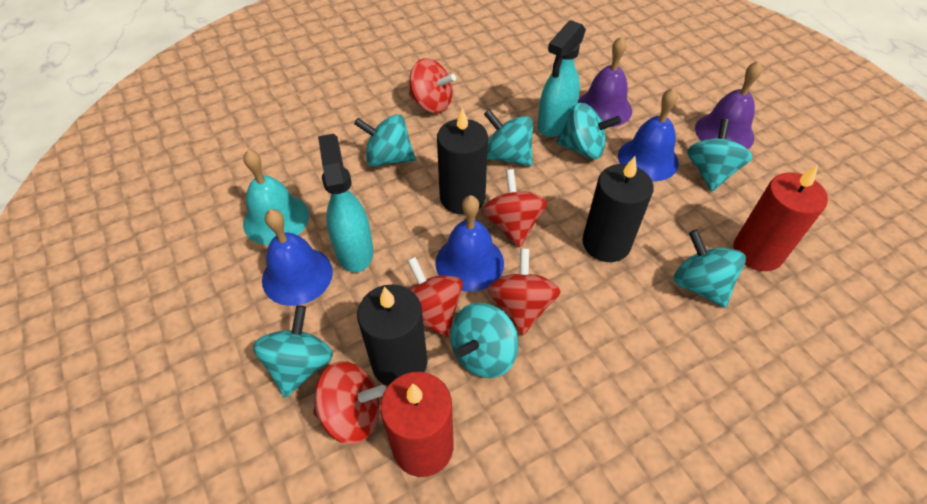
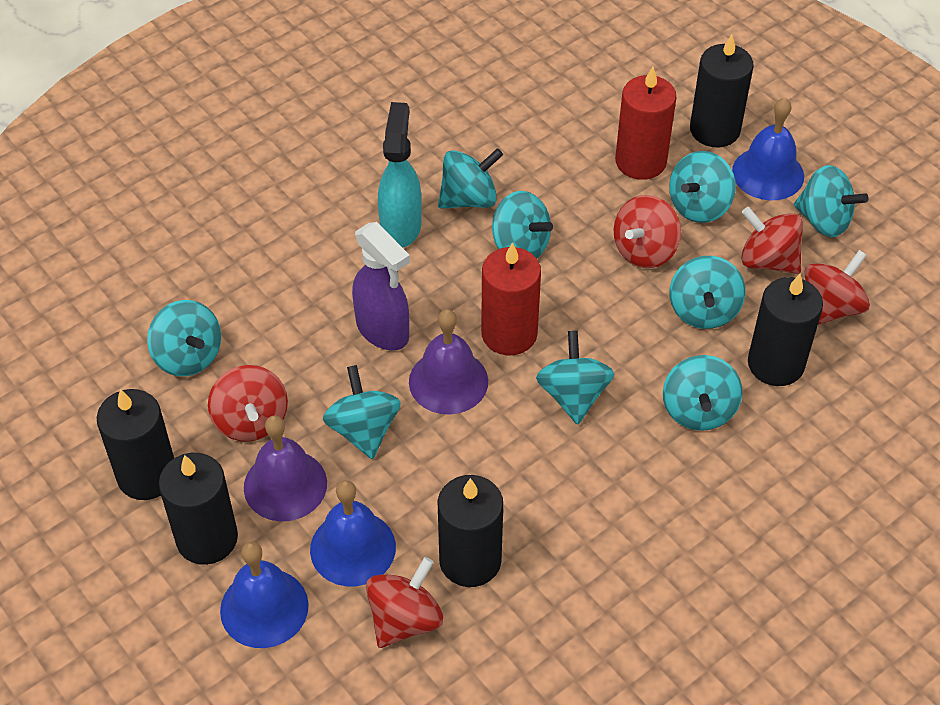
black candle: [357,284,428,386] [437,107,488,214] [582,156,654,262] = 3 -> [97,389,174,500] [159,453,238,565] [438,475,503,587] [690,35,754,147] [748,274,823,386] = 5
purple spray bottle: none = 0 -> [352,222,410,351] = 1
turquoise bell: [243,149,309,245] = 1 -> none = 0
turquoise spinning top: [253,305,333,398] [354,114,416,167] [450,302,519,378] [484,109,533,166] [556,103,621,159] [674,230,746,308] [687,119,752,191] = 7 -> [147,300,221,376] [323,365,401,459] [438,148,503,209] [492,191,553,259] [536,331,614,424] [663,355,742,431] [669,151,736,223] [669,256,745,329] [794,165,869,237] = 9
turquoise spray bottle: [318,134,373,272] [537,20,586,137] = 2 -> [378,102,422,248] = 1

